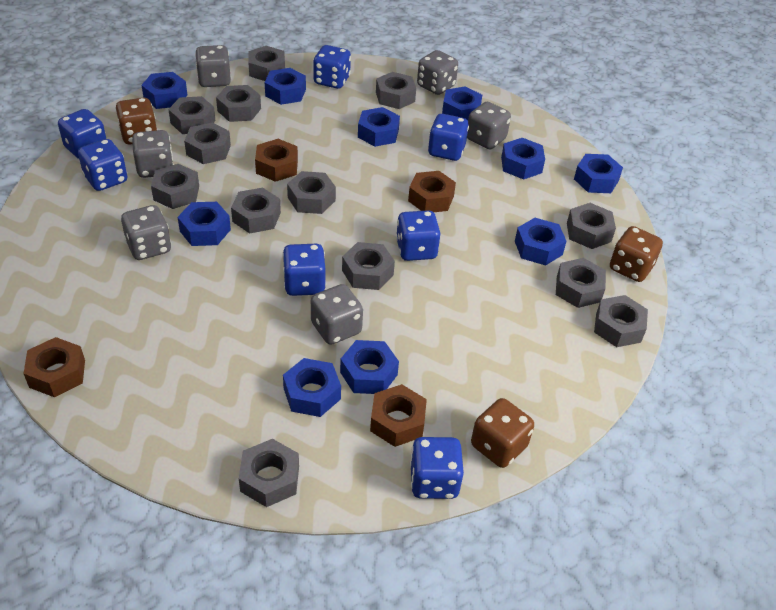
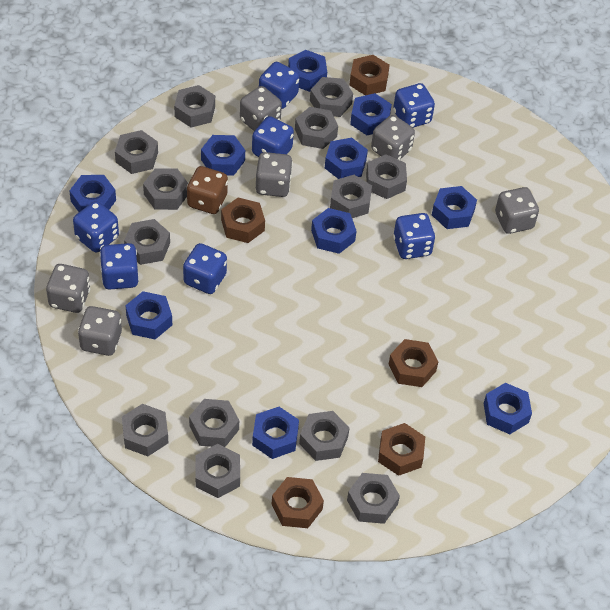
brown dice: [116,98,157,144] [471,398,534,468] [610,226,663,282] = 3 -> [187,166,228,214] = 1
brown nut: [24,337,85,397] [255,139,298,182] [370,384,427,447] [408,171,456,212] = 4 -> [221,198,265,243] [271,477,324,528] [349,55,390,95] [378,423,425,476] [389,339,438,387] = 5

